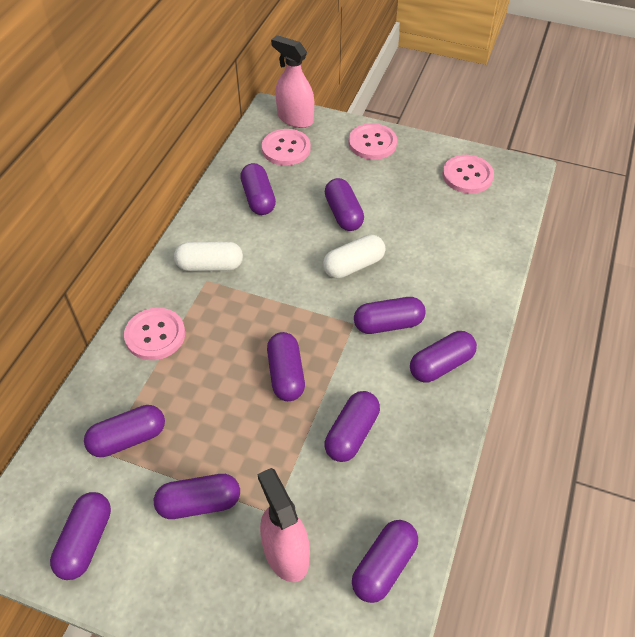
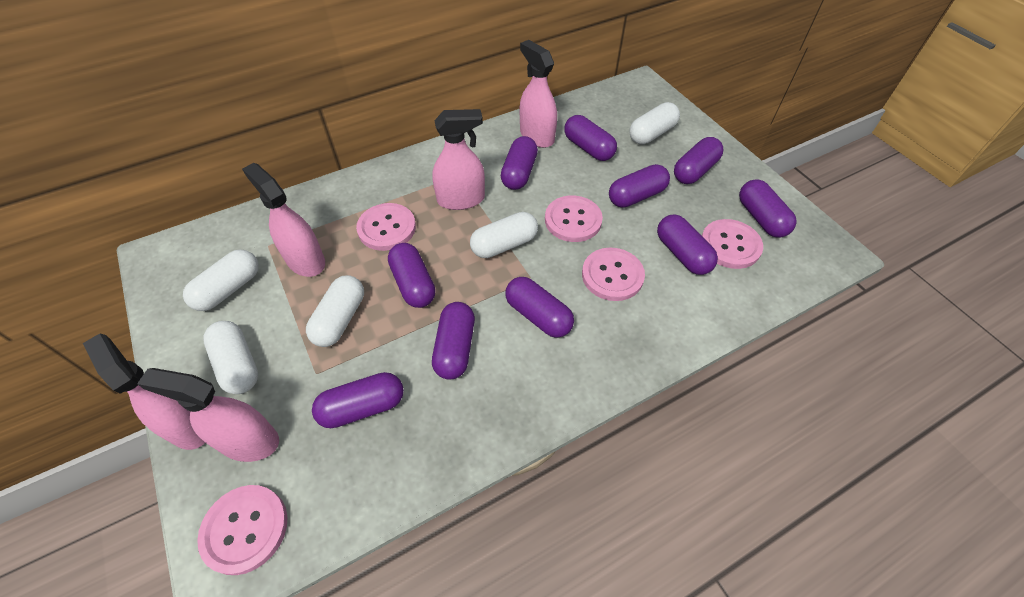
pink button: [124,308,185,360] [262,129,311,166] [348,123,397,160] [442,155,494,194] = 4 -> [197,485,287,575] [356,203,416,251] [545,195,603,242] [582,248,645,301] [702,219,763,269] = 5
pink spray bottle: [257,468,310,582] [271,35,314,128] = 2 -> [83,333,205,450] [137,368,279,462] [242,163,325,277] [432,109,485,210] [520,40,557,148] = 5
white capsule: [174,242,243,271] [323,235,385,279] = 2 -> [183,249,259,311] [203,321,258,394] [306,275,364,347] [470,212,538,258] [629,102,680,144] = 5

